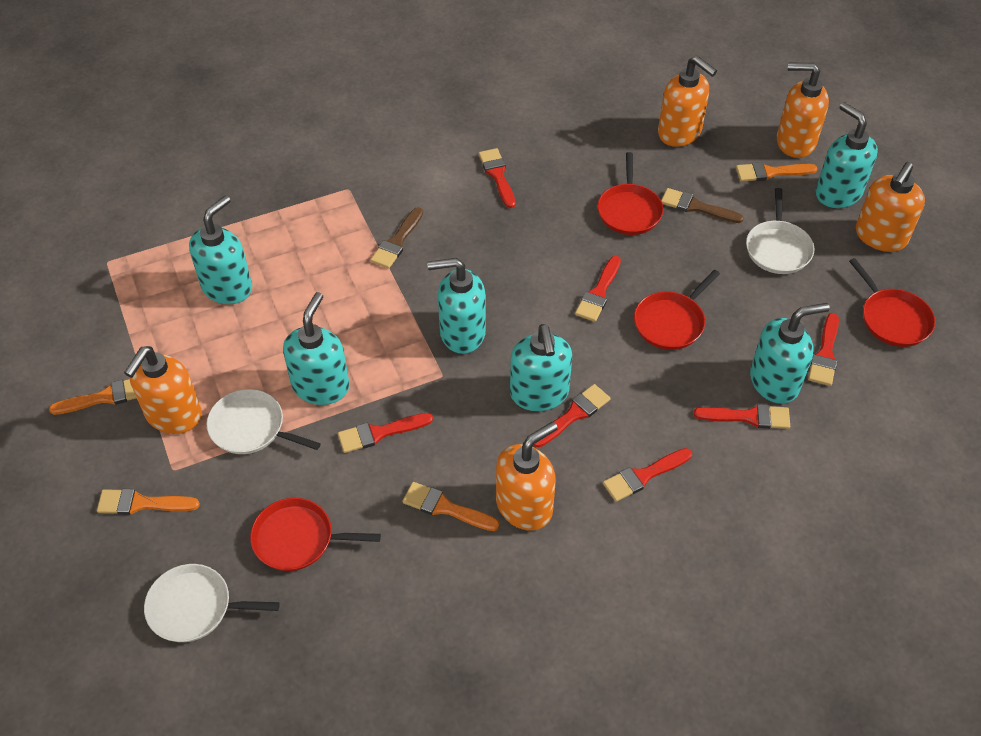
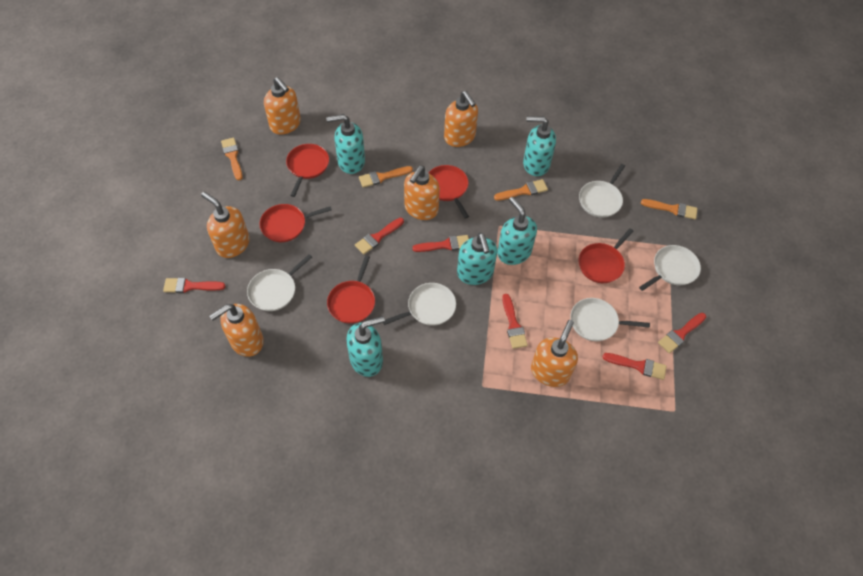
brown brush: [370,207,423,269] [661,188,744,223] = 2 -> none = 0
orange soap dispenser: [124,346,202,434] [496,422,558,531] [658,56,717,147] [777,63,829,158] [856,162,925,252] = 5 -> [201,192,250,258] [209,304,264,357] [264,77,301,135] [404,166,440,220] [444,91,478,147] [531,320,578,387] = 6
red brush: [338,413,433,453] [479,148,516,208] [534,384,610,447] [575,256,621,322] [603,448,692,502] [694,404,790,429] [808,313,839,386] = 7 -> [163,278,225,293] [355,218,404,255] [412,235,469,252] [502,294,528,349] [602,353,667,380] [658,313,706,353] = 6
red pan: [250,498,381,571] [597,152,664,235] [634,270,720,350] [849,258,935,347] = 4 -> [259,204,332,242] [286,144,329,197] [327,256,375,324] [429,165,469,219] [579,228,634,283] = 5
turquoise soap dispenser: [189,195,252,304] [283,292,349,405] [427,258,486,354] [510,324,572,411] [750,303,830,404] [816,102,878,208] = 6 -> [326,114,365,174] [346,316,385,377] [457,233,497,285] [497,197,537,265] [523,116,556,176] = 5
white pan: [144,564,280,642] [207,389,321,454] [746,188,814,274] = 3 -> [247,254,312,311] [383,283,456,326] [570,298,650,341] [579,164,625,218] [639,245,701,291] = 5

